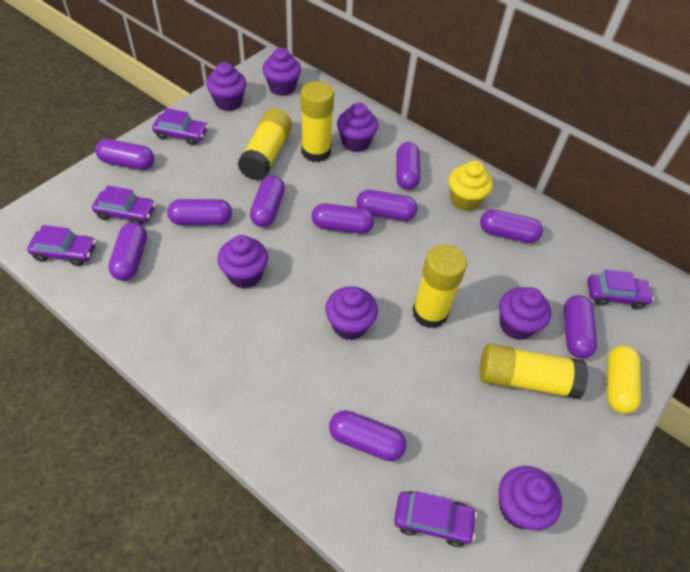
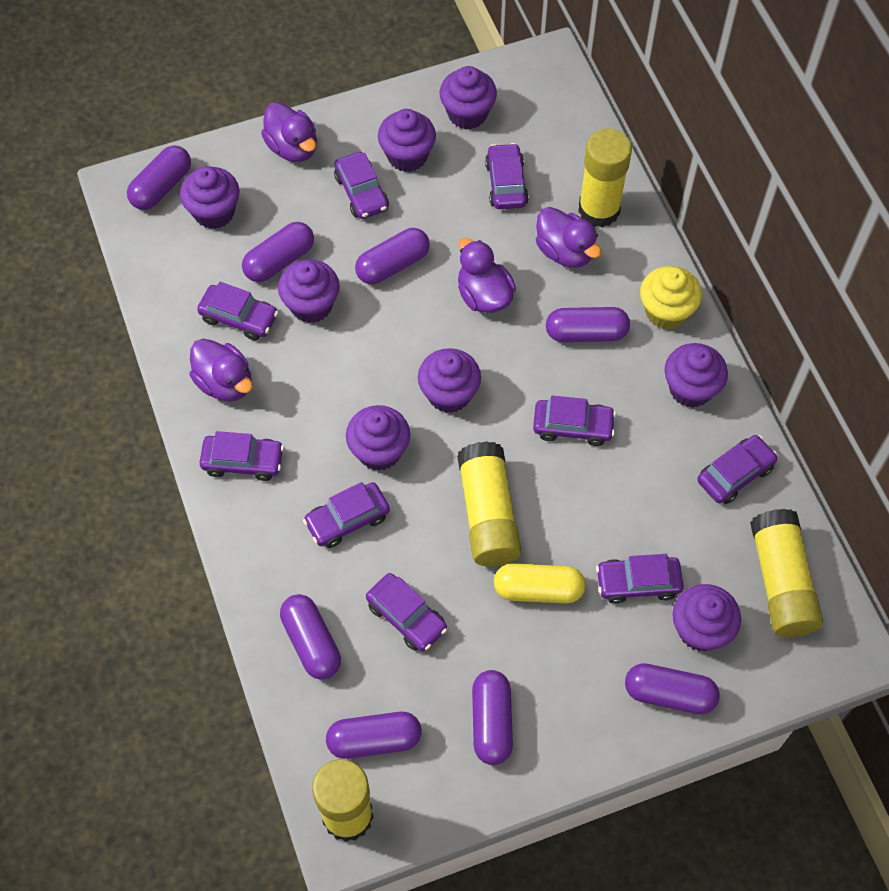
purple capsule: [95,139,154,170] [108,222,147,281] [167,199,232,225] [250,176,285,227] [312,203,374,234] [329,410,407,461] [356,190,417,221] [396,142,420,190] [480,209,543,243] [564,295,597,359] = 10 -> [127,145,191,210] [242,222,314,282] [280,594,341,680] [326,712,422,759] [355,228,430,284] [472,670,513,765] [546,307,630,342] [625,663,720,714] = 8
purple car: [27,225,96,266] [92,185,156,225] [152,108,208,146] [394,491,477,547] [587,270,654,310] = 5 -> [197,282,278,340] [199,431,284,481] [303,482,390,548] [334,152,389,219] [366,573,447,651] [485,143,529,209] [533,395,616,446] [596,554,684,604] [697,435,778,504] = 9
purple cupcake: [206,62,246,111] [217,235,268,289] [262,48,301,96] [325,286,378,340] [337,103,378,152] [499,287,551,340] [499,466,562,531] = 7 -> [180,166,240,229] [278,260,340,323] [346,405,410,471] [378,109,436,172] [418,348,481,413] [440,66,497,129] [664,343,728,408] [672,584,741,652] = 8
purple duck: none = 0 -> [189,339,253,402] [261,102,317,162] [458,238,516,313] [536,207,602,268] = 4

